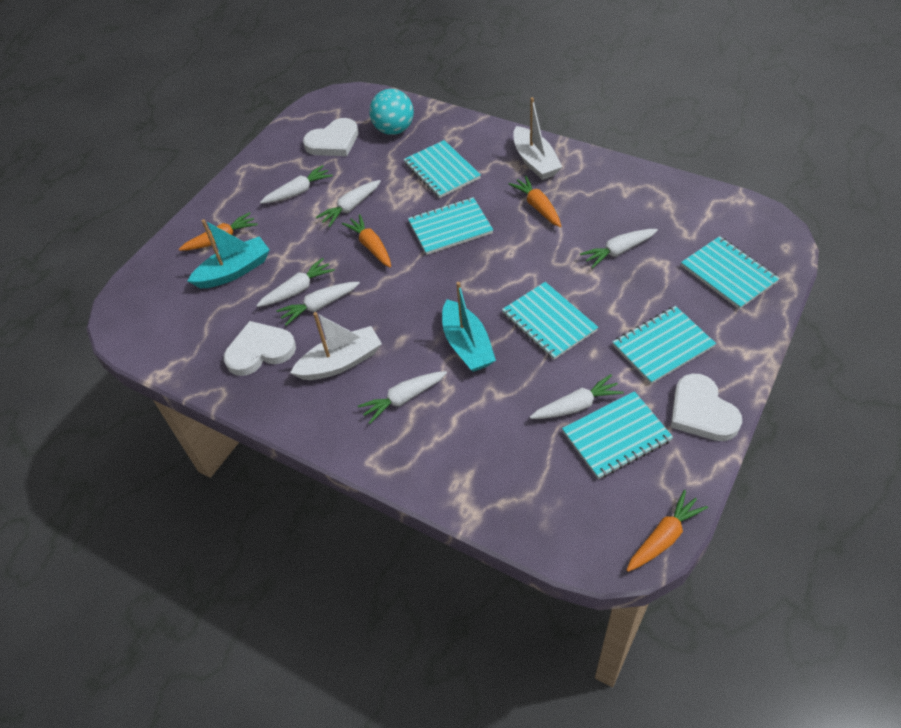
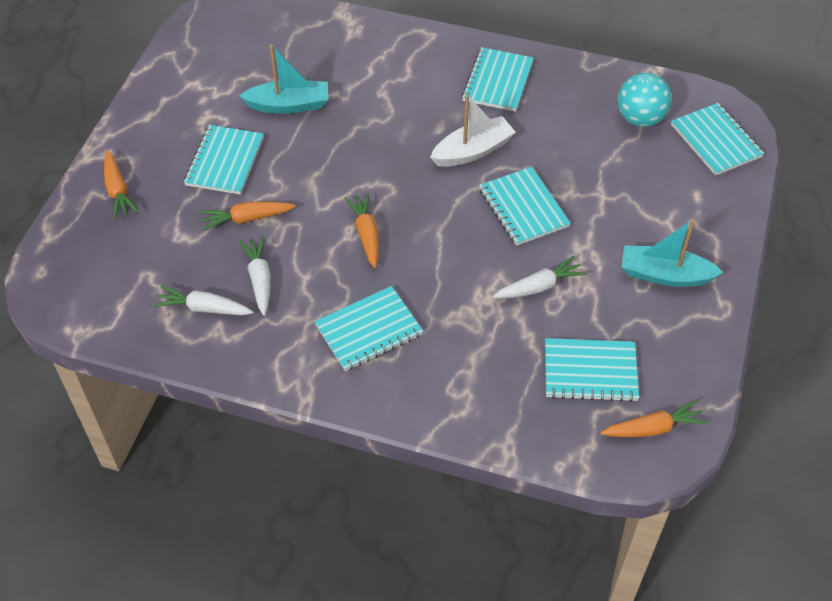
white boat: [290,312,382,380] [513,97,562,180] = 2 -> [430,95,516,167] = 1
white carrot: [256,258,335,307] [260,165,333,204] [276,282,360,326] [316,180,381,227] [358,371,447,424] [530,374,624,419] [580,229,658,268] = 7 -> [154,285,253,315] [239,236,271,316] [493,256,586,299] = 3
white heart: [224,321,296,376] [303,118,358,156] [671,374,742,441] = 3 -> none = 0

